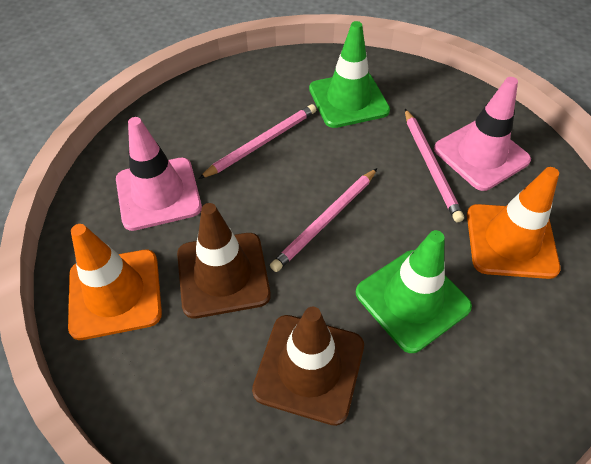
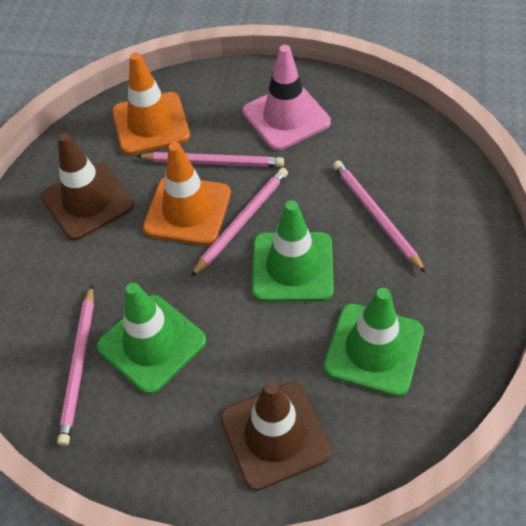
green traffic cone: [309,21,390,128] [356,230,472,353] = 2 -> [97,282,206,394] [252,200,334,302] [324,288,424,397] = 3
pink pencil: [199,104,316,179] [270,168,378,272] [405,109,464,222] = 3 -> [57,285,94,446] [136,152,284,167] [191,168,288,277] [333,160,426,273] = 4
pink traffic cone: [116,117,202,231] [434,77,531,191] = 2 -> [243,45,331,151] = 1

